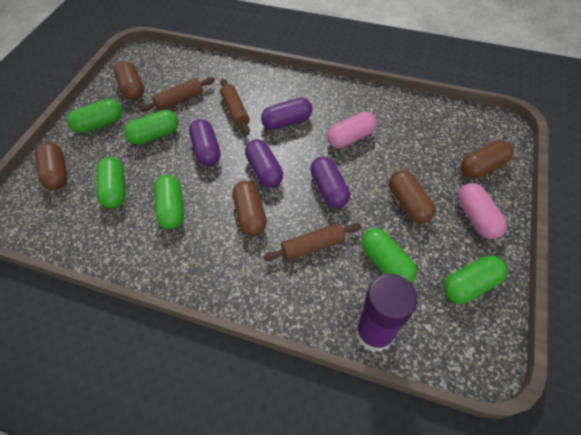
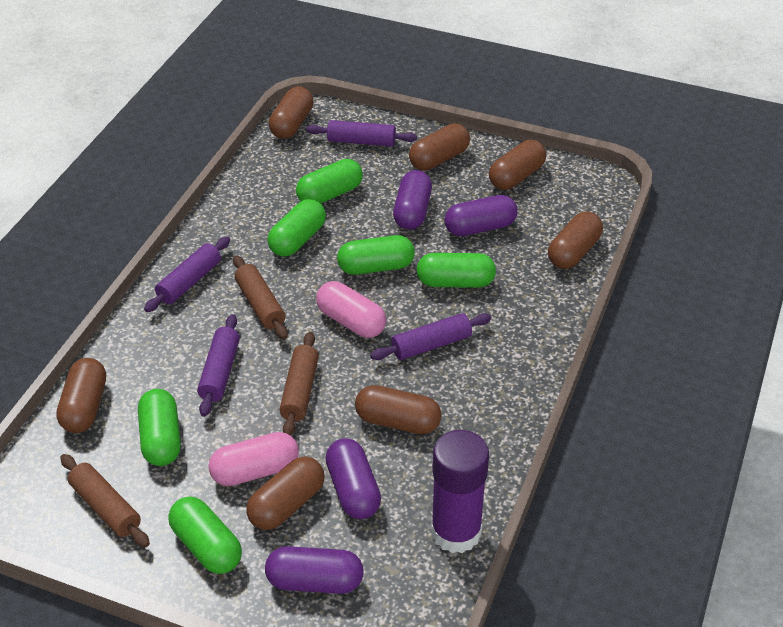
brown capsule: [35,142,68,190] [114,61,144,101] [232,181,267,236] [389,170,435,224] [461,140,514,179] = 5 -> [56,358,106,433] [246,456,324,530] [269,86,314,139] [355,385,442,434] [409,124,470,171] [489,140,546,190] [548,211,603,269] = 7
purple rolling pin: none = 0 -> [144,237,230,312] [197,314,240,417] [306,120,417,147] [370,313,492,360] = 4

